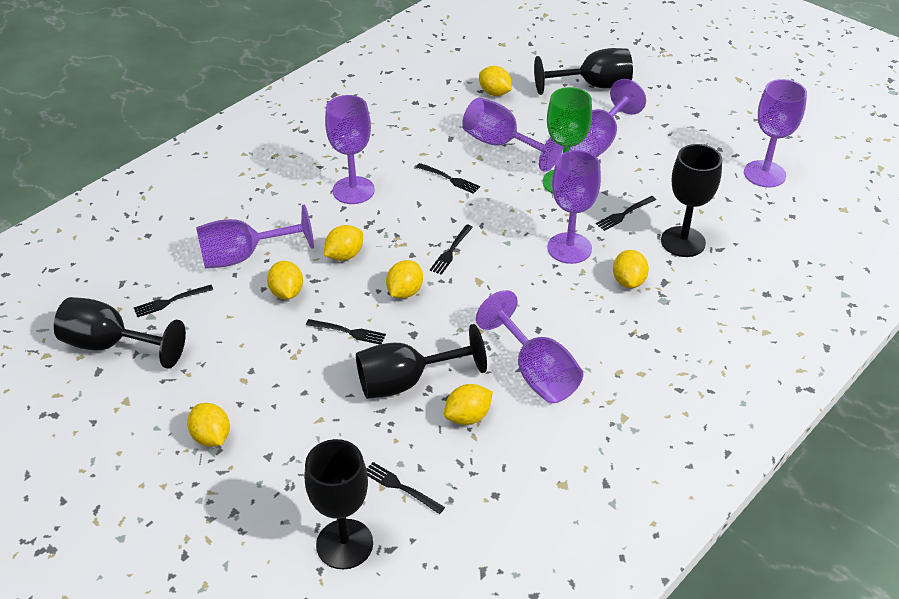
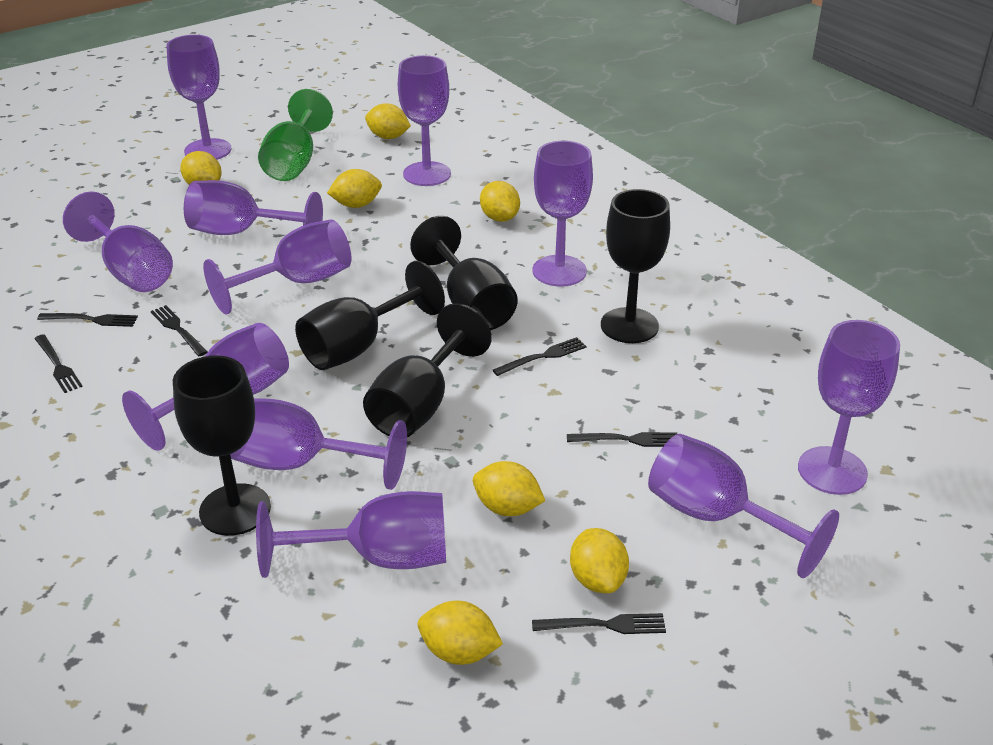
purple goblet: [196,204,314,269] [325,95,375,204] [462,97,563,172] [476,290,583,403] [547,150,601,264] [570,79,646,157] [744,79,807,187] = 7 -> [63,192,173,292] [122,323,289,451] [167,35,231,160] [184,180,323,235] [203,219,352,315] [230,398,407,490] [256,491,446,578] [398,55,451,186] [532,141,593,287] [648,434,839,578] [798,320,900,495] = 11

